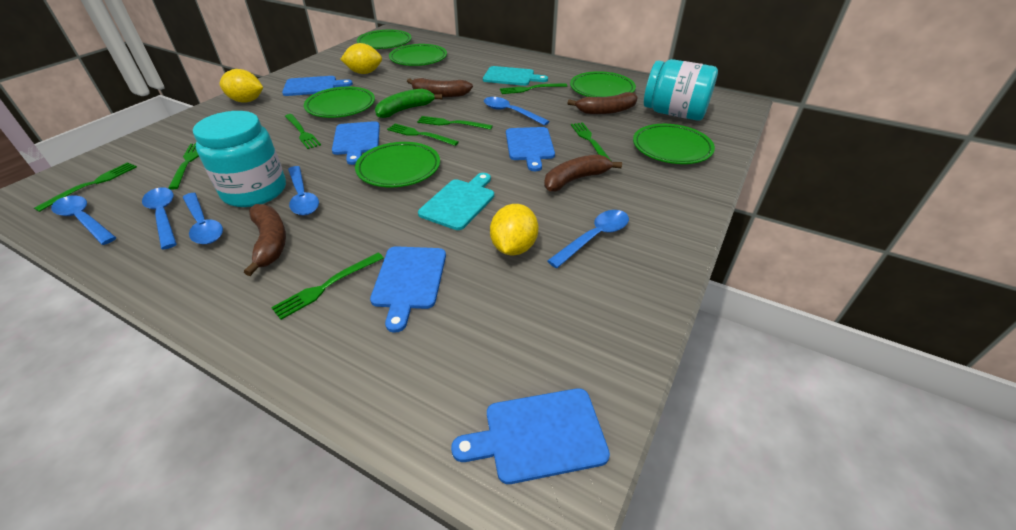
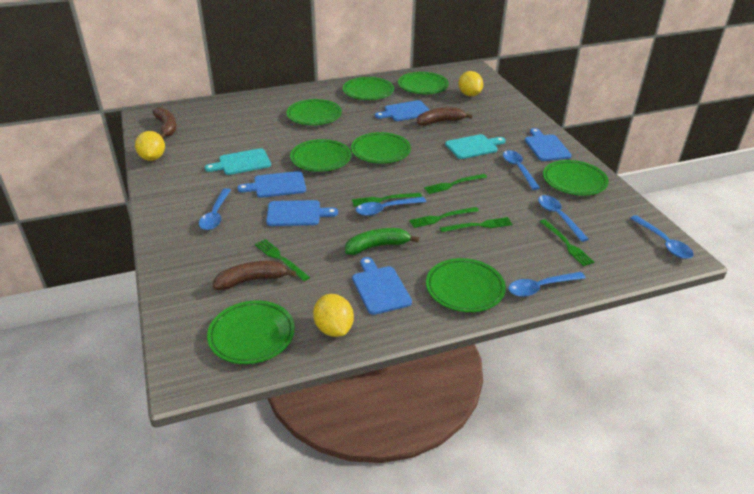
brown banana: [244,204,286,276] [407,78,473,97] [544,154,622,191] [568,92,638,114] = 4 -> [153,107,177,138] [213,261,296,290] [417,107,472,126] = 3
green fork: [34,162,137,212] [168,143,199,190] [271,253,384,320] [285,114,321,149] [387,124,459,146] [417,116,493,130] [500,83,567,94] [571,122,610,160] = 8 -> [255,239,310,281] [352,193,422,207] [409,207,479,228] [424,174,487,194] [440,217,513,232] [539,219,595,266] = 6
green plate: [304,87,375,118] [355,142,440,187] [357,30,412,49] [389,44,447,66] [570,71,636,97] [633,124,715,164] = 6 -> [207,300,295,364] [287,99,342,125] [290,139,351,172] [343,77,394,100] [351,132,411,163] [398,72,449,94] [426,258,506,312] [543,160,609,195] = 8
turquoise jar: [193,111,286,207] [644,59,718,121] = 2 -> none = 0

